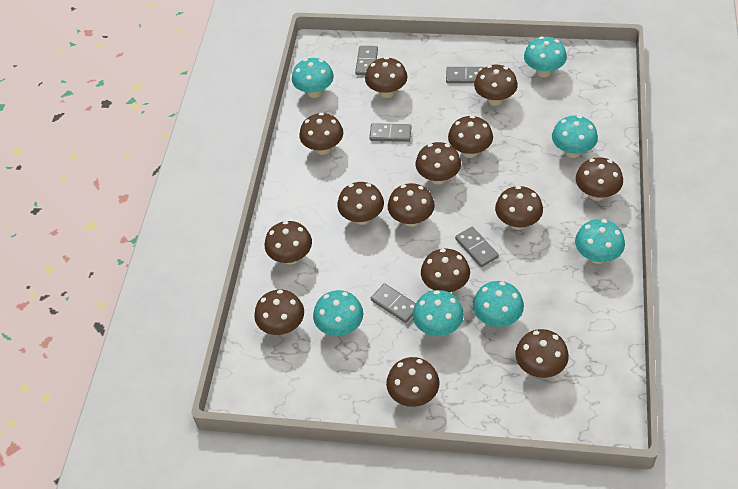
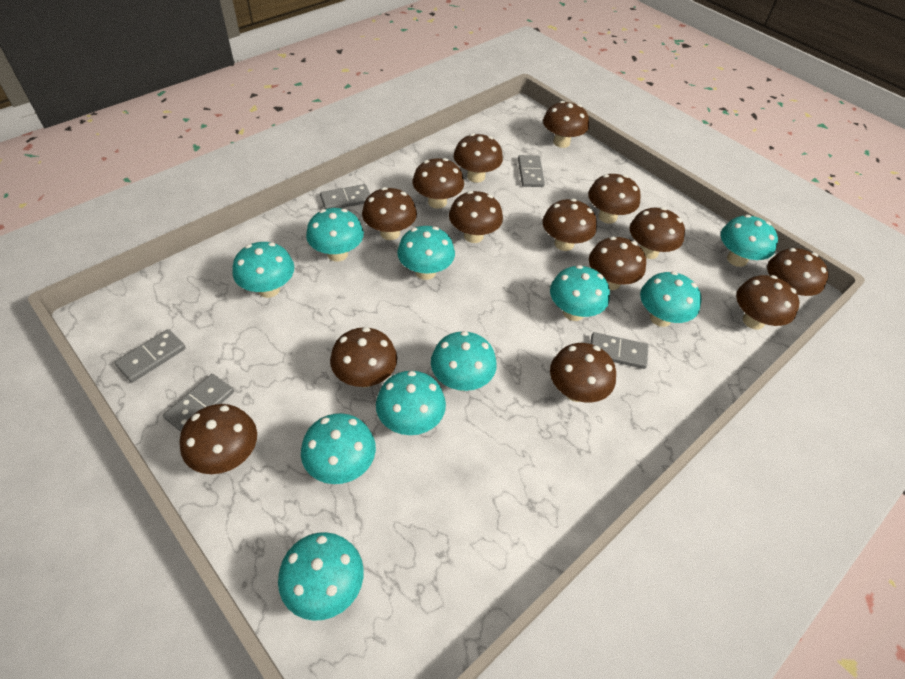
turquoise mushroom: [292,58,334,98] [313,290,363,336] [413,290,464,336] [473,281,524,327] [524,37,567,77] [552,115,598,158] [575,219,625,264] = 7 -> [232,242,294,298] [278,532,364,621] [301,413,376,484] [306,208,364,262] [376,371,446,435] [397,226,455,280] [431,331,497,391] [550,265,610,321] [640,271,701,327] [721,215,778,267] = 10

